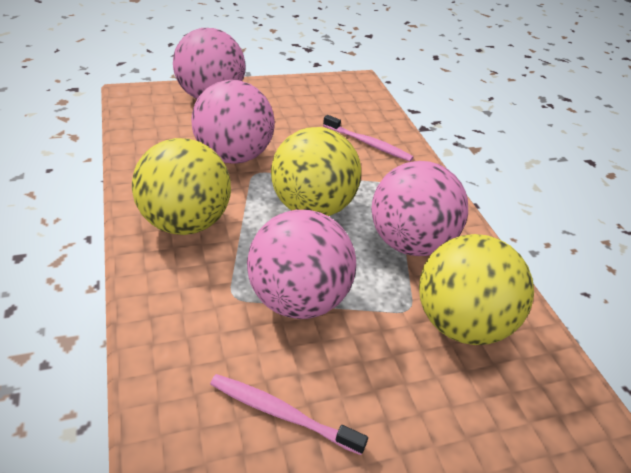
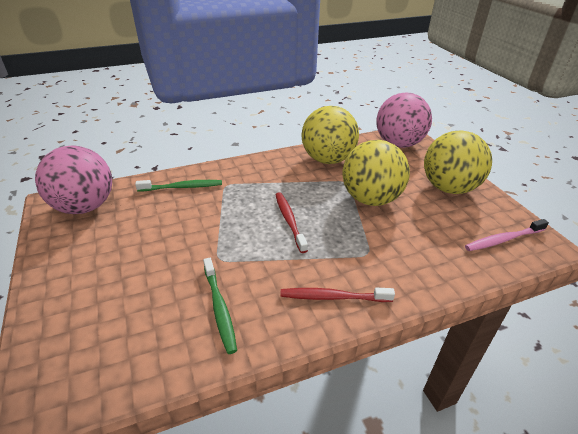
green toothbrush: none = 0 -> [135,180,222,191] [203,258,237,354] = 2
pink ball: [173,28,245,99] [192,80,275,164] [247,210,356,319] [371,161,468,256] = 4 -> [35,145,112,214] [376,92,432,148] = 2
pink toothbrush: [210,374,368,455] [323,115,413,162] = 2 -> [465,219,549,251] = 1
red toothbrush: none = 0 -> [275,192,308,253] [280,288,395,302] = 2

